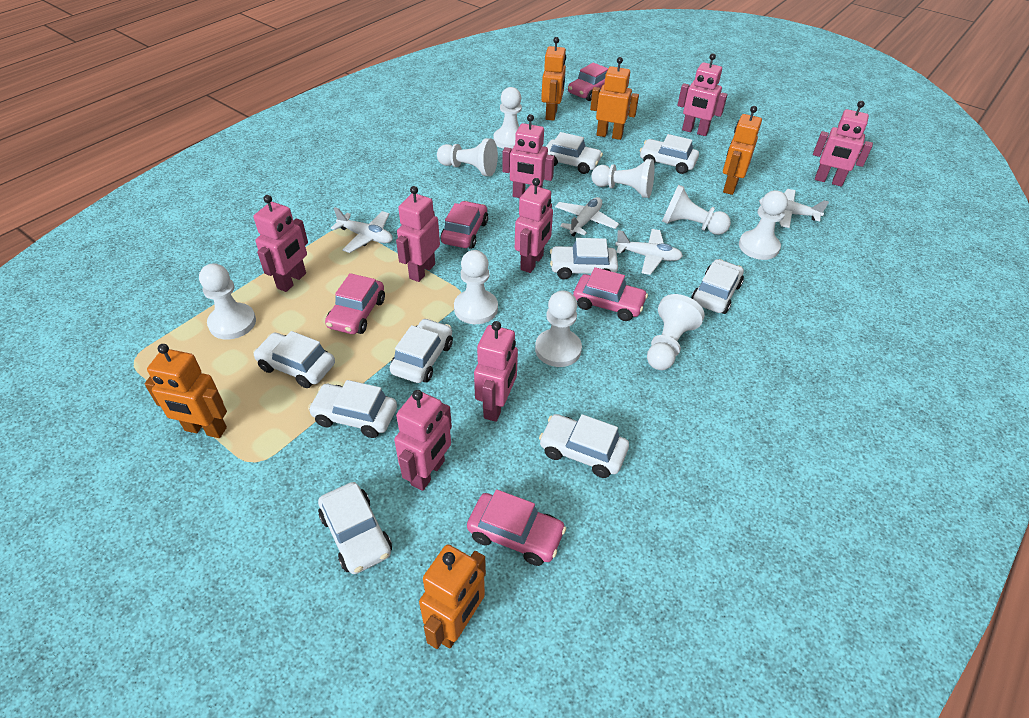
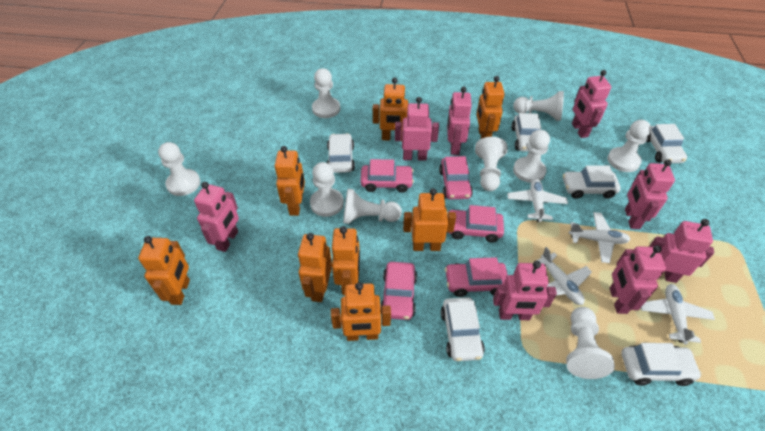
orange robot: [145,344,227,438] [419,544,486,649] [541,37,566,121] [590,57,639,140] [723,106,762,195] = 5 -> [138,236,190,305] [275,146,305,216] [298,233,332,302] [331,282,391,341] [332,226,360,295] [373,78,408,141] [403,188,456,251] [477,76,505,139] = 8
white car: [253,331,335,388] [308,380,397,438] [318,482,392,574] [390,318,453,383] [539,414,629,478] [546,132,603,174] [550,238,618,279] [640,134,699,174] [691,259,744,314] = 9 -> [327,133,355,173] [440,297,485,361] [511,113,541,152] [563,165,621,199] [621,343,702,386] [646,124,687,163] = 6

